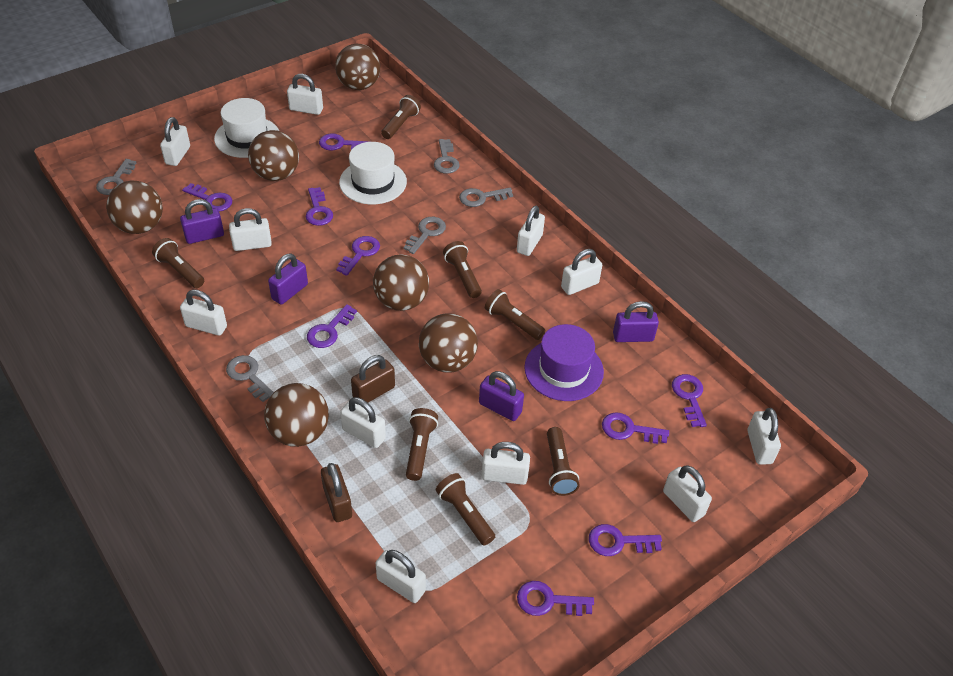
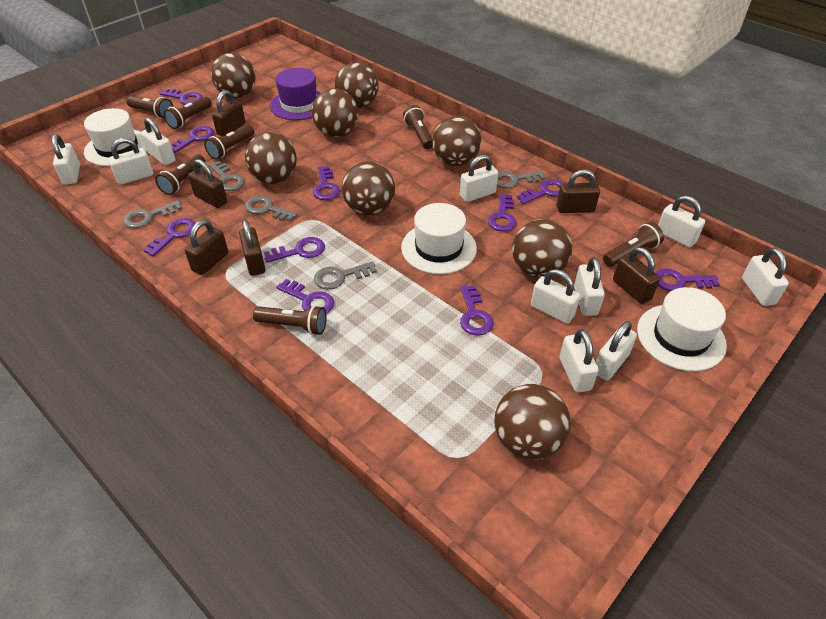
brown ball: [106,181,163,234] [248,130,299,181] [264,383,329,447] [335,44,380,90] [373,254,429,311] [419,313,478,373] = 6 -> [211,53,256,98] [245,132,297,184] [312,88,358,137] [335,62,379,108] [342,161,395,215] [432,116,481,166] [494,384,571,460] [512,219,572,278] = 8
brown padlock: [321,463,352,522] [351,355,395,403] = 2 -> [185,220,228,275] [188,159,227,208] [212,90,246,136] [239,220,266,276] [557,169,600,213] [613,247,660,304] = 6
purple key: [182,183,232,212] [305,187,333,226] [307,304,357,348] [319,133,370,151] [336,236,380,276] [517,581,594,616] [589,524,662,556] [602,412,669,444] [672,374,707,427] = 9 -> [144,218,195,257] [160,89,203,105] [171,126,214,153] [264,237,325,263] [276,279,334,314] [313,166,340,200] [460,285,494,335] [488,194,516,231] [517,179,565,204] [655,268,720,291] = 10
purple padlock: [180,199,224,244] [268,253,308,305] [479,371,524,421] [613,301,659,342] = 4 -> none = 0
white hat: [214,98,279,158] [339,142,407,204] = 2 -> [84,108,147,166] [401,203,477,274] [637,287,727,371] = 3
white padlock: [160,117,190,166] [180,290,227,336] [229,208,272,251] [287,74,323,115] [340,397,386,448] [376,550,426,603] [482,442,530,485] [517,206,545,256] [561,249,602,295] [663,465,712,522] [747,408,781,465] = 11 -> [52,134,80,185] [108,138,153,185] [141,118,175,165] [460,155,498,202] [531,269,580,324] [559,329,599,393] [574,257,605,316] [596,321,637,381] [658,196,705,248] [742,248,789,306] = 10

